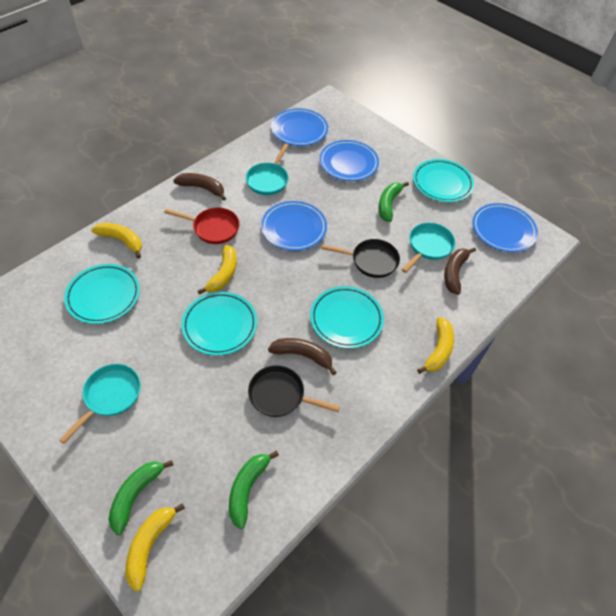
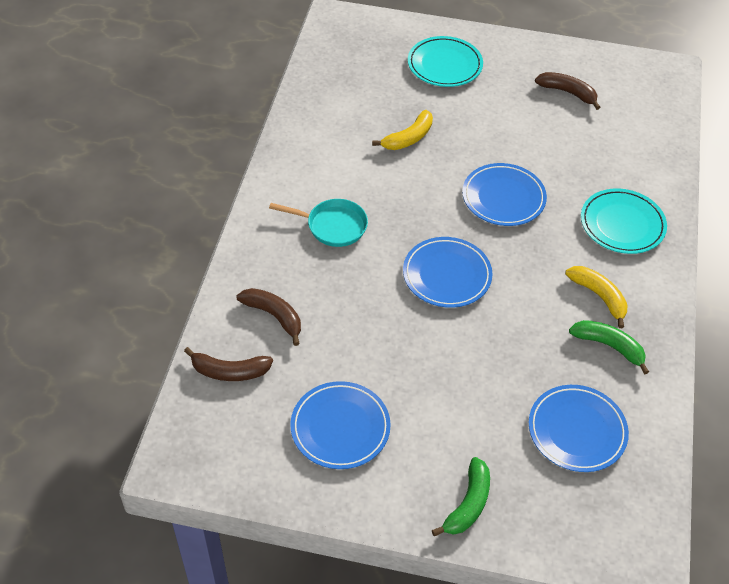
black pan: [248,365,340,417] [321,239,400,278] = 2 -> none = 0
green banana: [108,460,173,535] [229,451,279,529] [378,182,409,222] = 3 -> [432,457,490,536] [569,320,649,375] = 2
red pan: [164,208,240,244] = 1 -> none = 0
turquoise pan: [59,364,141,444] [246,143,289,195] [402,223,455,273] = 3 -> [269,199,368,247] = 1
turquoise plate: [64,264,140,324] [181,292,257,356] [310,286,384,348] [413,159,474,202] = 4 -> [408,36,483,87] [581,188,667,254] = 2
yellow banana: [91,223,142,258] [125,503,185,592] [198,245,237,295] [417,317,454,374] = 4 -> [372,110,433,150] [565,266,628,328] = 2

